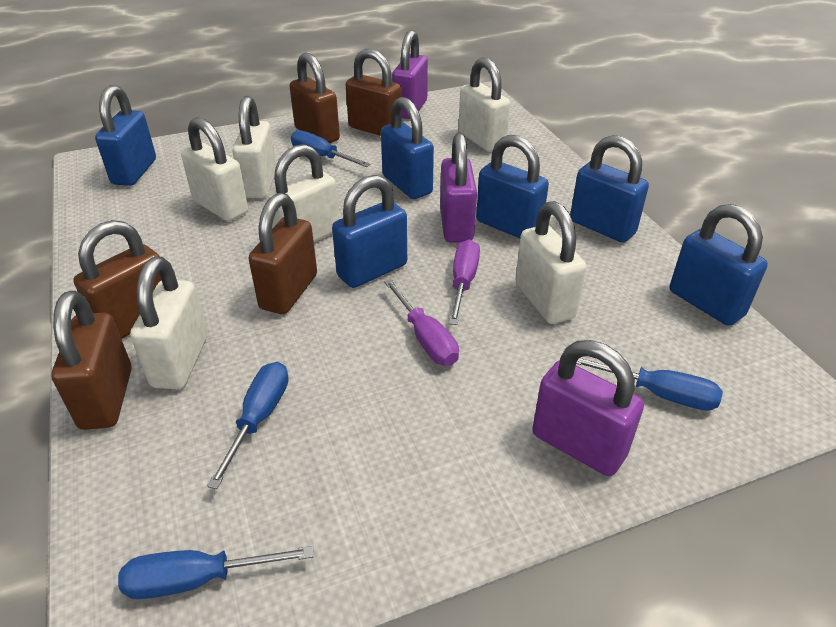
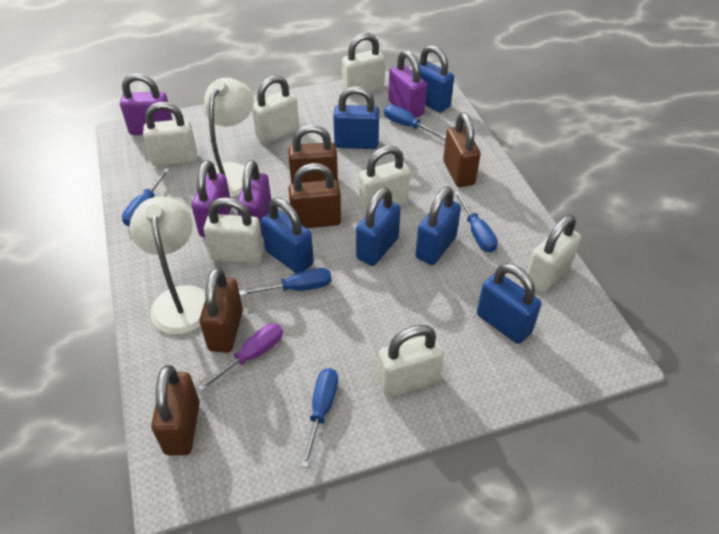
blue screwdriver: [118,546,314,599] [207,362,289,489] [291,130,370,167] [576,358,723,411] = 4 -> [122,168,170,227] [239,268,332,296] [301,368,338,468] [384,105,446,139] [454,191,498,253] = 5
purple padlock: [392,30,428,119] [440,133,477,243] [532,340,644,476] = 3 -> [120,73,173,135] [192,160,232,237] [237,160,271,237] [388,50,427,118] = 4
purple screwdriver: [384,279,459,366] [449,239,480,325] = 2 -> [198,323,283,391] = 1
white lamp: none = 0 -> [130,197,206,335] [204,78,254,198] = 2
white padlock: [130,257,208,389] [181,117,248,221] [232,96,276,198] [265,144,339,242] [459,57,510,152] [515,201,587,324] = 6 -> [143,102,197,166] [204,197,264,264] [252,75,299,144] [342,33,385,97] [359,146,411,214] [378,325,444,398] [527,215,581,293] = 7

